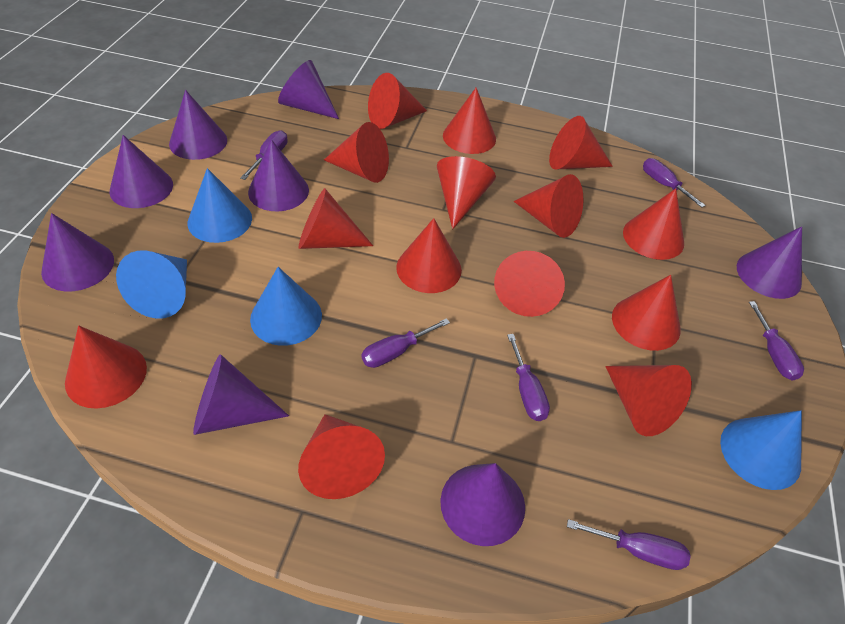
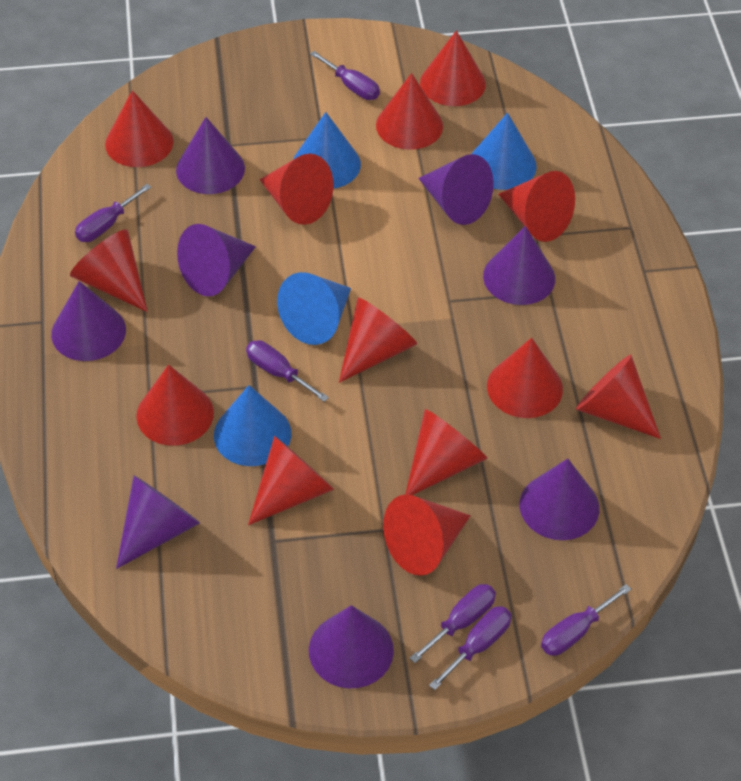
red cone: [65,326,147,408] [298,188,373,249] [298,414,385,499] [324,122,389,183] [368,73,427,129] [396,218,462,293] [437,156,496,229] [443,87,496,154] [494,251,565,317] [514,174,584,238] [549,116,613,170] [605,365,692,436] [612,275,681,351] [623,188,684,260] = 14 -> [70,229,148,312] [105,90,173,167] [136,365,214,446] [248,436,334,525] [260,154,333,225] [339,297,417,383] [376,73,443,150] [383,494,471,576] [406,409,487,495] [420,31,486,106] [487,338,563,418] [498,171,575,242] [576,355,661,439] = 13

